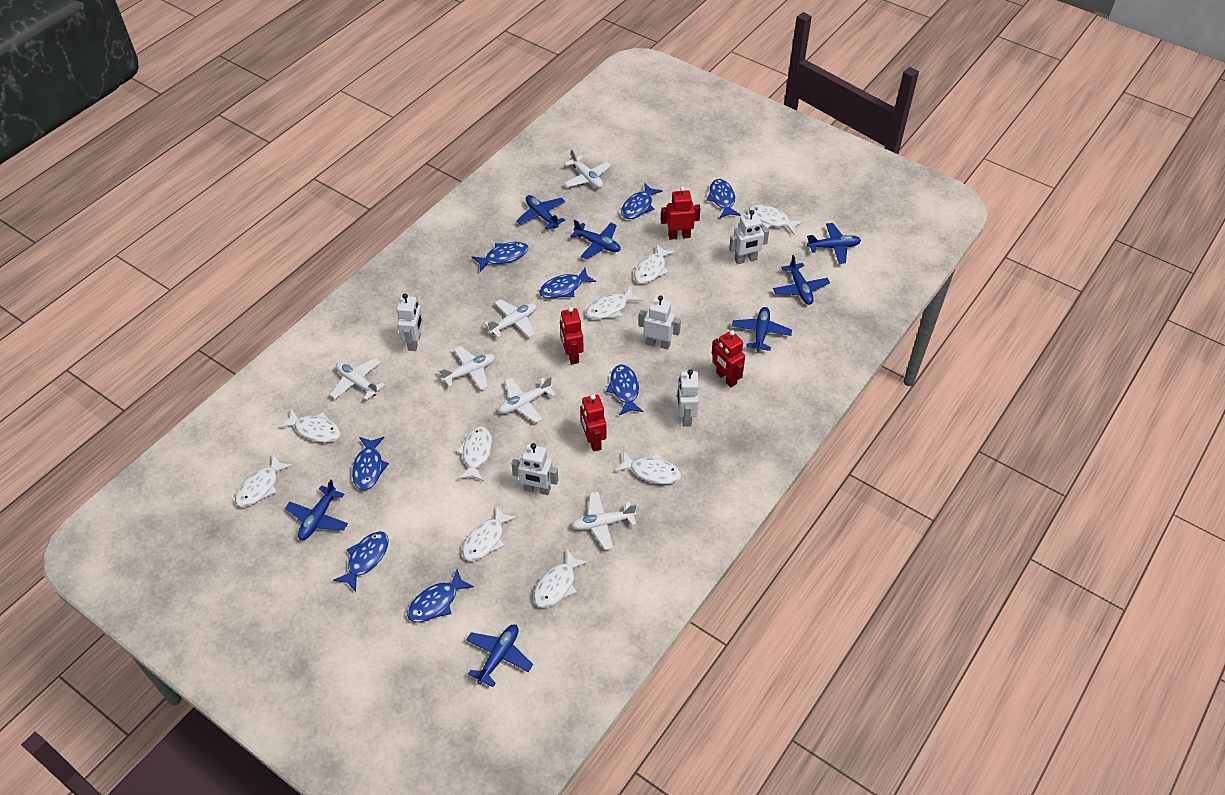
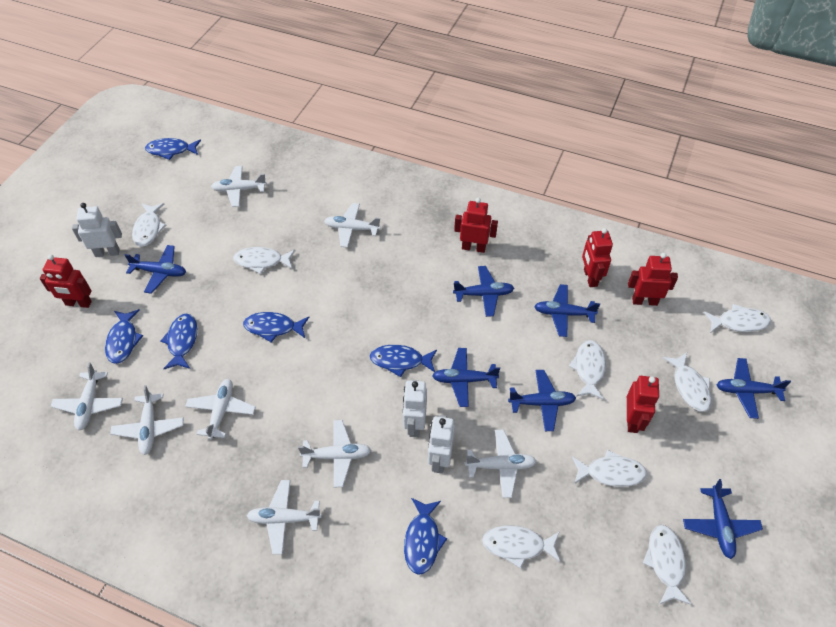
blue fish: [333,531,389,592] [352,437,389,490] [407,569,474,622] [472,242,528,272] [539,268,596,299] [606,364,644,415] [621,183,663,219] [707,179,741,219] = 8 -> [105,309,143,364] [145,138,201,160] [160,314,197,369] [243,312,309,343] [370,345,437,377] [404,498,447,575] = 6
red robot: [560,307,584,364] [580,394,606,452] [661,186,700,240] [712,330,745,387] = 4 -> [40,254,92,308] [454,198,498,253] [582,228,613,287] [627,376,659,433] [628,253,678,306] = 5
white fish: [235,454,293,507] [279,409,341,443] [456,426,492,481] [462,505,518,561] [533,549,589,608] [586,286,643,319] [615,451,681,484] [634,244,676,284] [749,204,804,234] = 9 -> [132,203,166,247] [233,247,295,274] [482,525,560,569] [569,340,606,400] [572,450,647,487] [642,525,692,605] [663,353,711,412] [703,304,771,333] = 8
white plane: [330,358,385,400] [438,346,495,390] [484,299,537,338] [498,376,556,423] [564,149,611,188] [571,492,636,550] = 6 -> [51,363,123,430] [110,385,184,455] [185,379,256,440] [211,166,267,207] [247,480,322,555] [298,420,371,488] [324,203,381,248] [465,429,537,498] = 8
white robot: [397,294,423,351] [512,443,558,495] [639,296,681,350] [677,369,699,427] [729,210,769,264] = 5 -> [72,203,122,257] [403,380,427,437] [428,415,455,474] = 3

